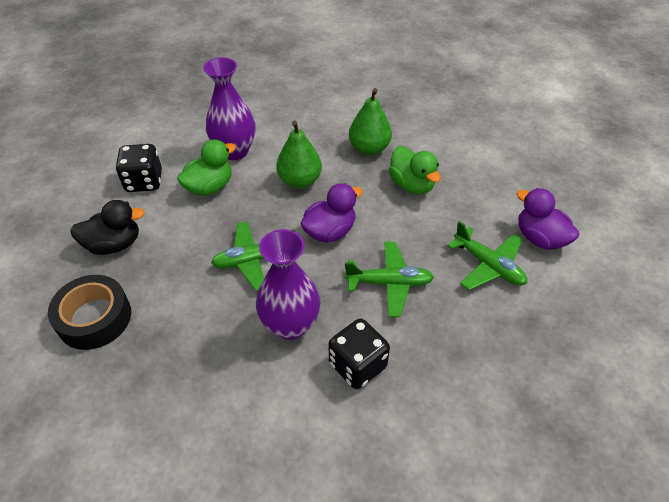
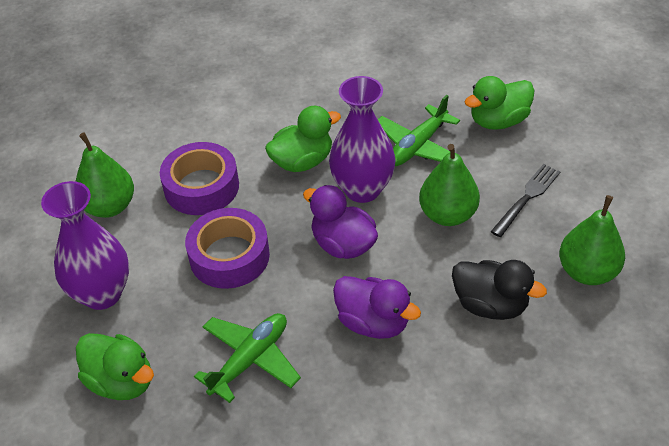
black dice: [116,144,162,192] [329,319,390,389] = 2 -> none = 0
black fork: none = 0 -> [491,164,560,237] = 1
black tape: [48,275,131,350] = 1 -> none = 0
green duck: [177,139,236,196] [389,146,441,194] = 2 -> [76,333,154,400] [265,106,341,172] [465,76,535,130] = 3
green pear: [276,121,322,188] [349,88,392,155] = 2 -> [75,132,134,218] [419,144,480,226] [559,195,625,285] = 3
green plane: [211,221,295,291] [344,242,434,317] [447,221,527,290] = 3 -> [194,313,301,403] [378,95,460,166] = 2
purple tape: none = 0 -> [160,142,239,215] [185,208,270,289] = 2

